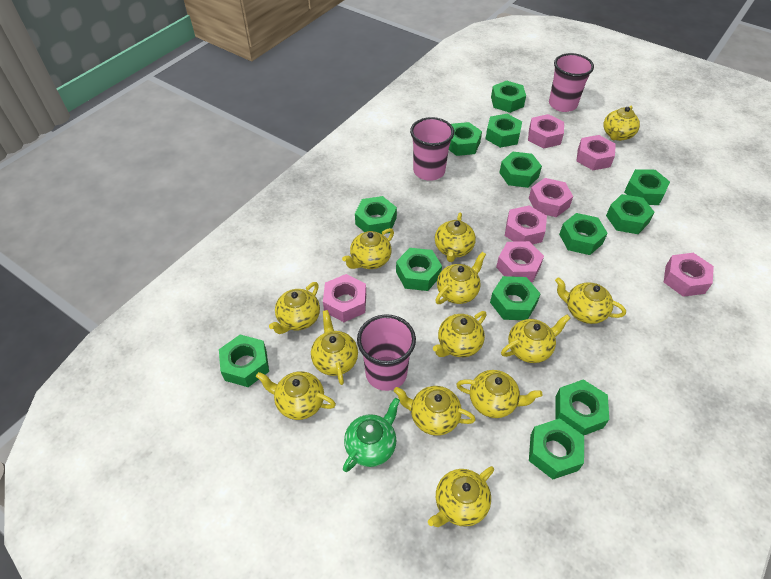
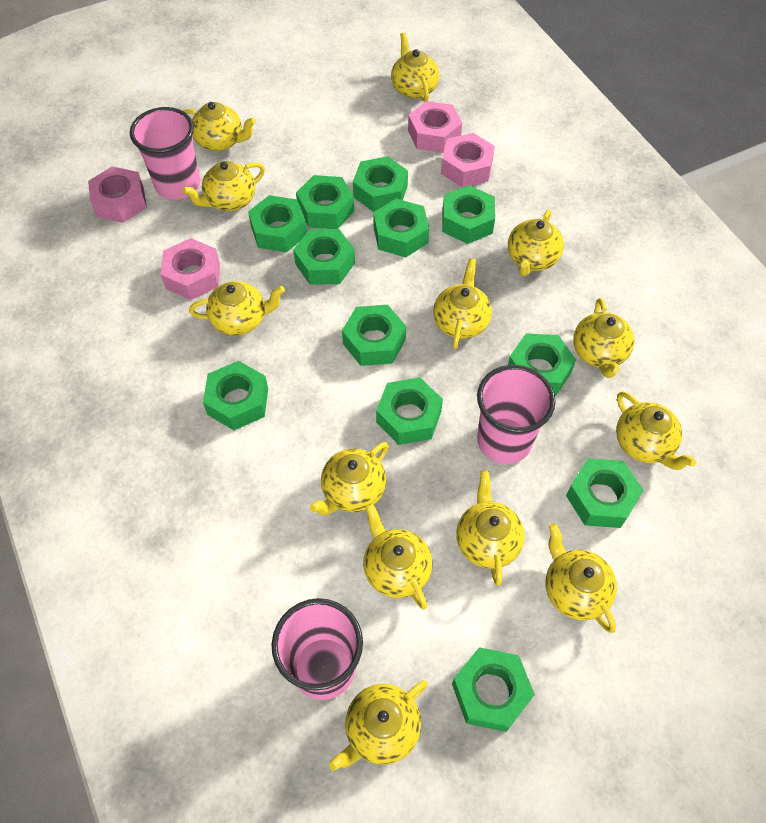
green nut: [219,335,269,387] [355,196,397,234] [396,248,442,291] [449,122,482,156] [485,114,522,148] [490,276,541,320] [491,81,526,113] [499,151,542,188] [529,418,584,479] [555,379,609,435] [559,213,608,255] [606,194,655,234] [624,169,670,205] = 13 -> [203,361,268,430] [248,195,307,252] [293,229,355,285] [296,175,354,229] [342,305,406,366] [353,156,408,212] [373,199,429,257] [376,377,443,445] [442,185,495,244] [452,647,535,732] [508,333,576,396] [566,458,644,528] = 12
green teapot: [343,398,400,472] = 1 -> none = 0
pink nut: [323,274,366,322] [496,241,544,282] [505,205,547,244] [528,114,564,148] [529,178,573,217] [577,135,616,170] [664,253,714,297] = 7 -> [88,167,147,223] [161,238,220,300] [408,101,462,153] [441,133,495,188] = 4

